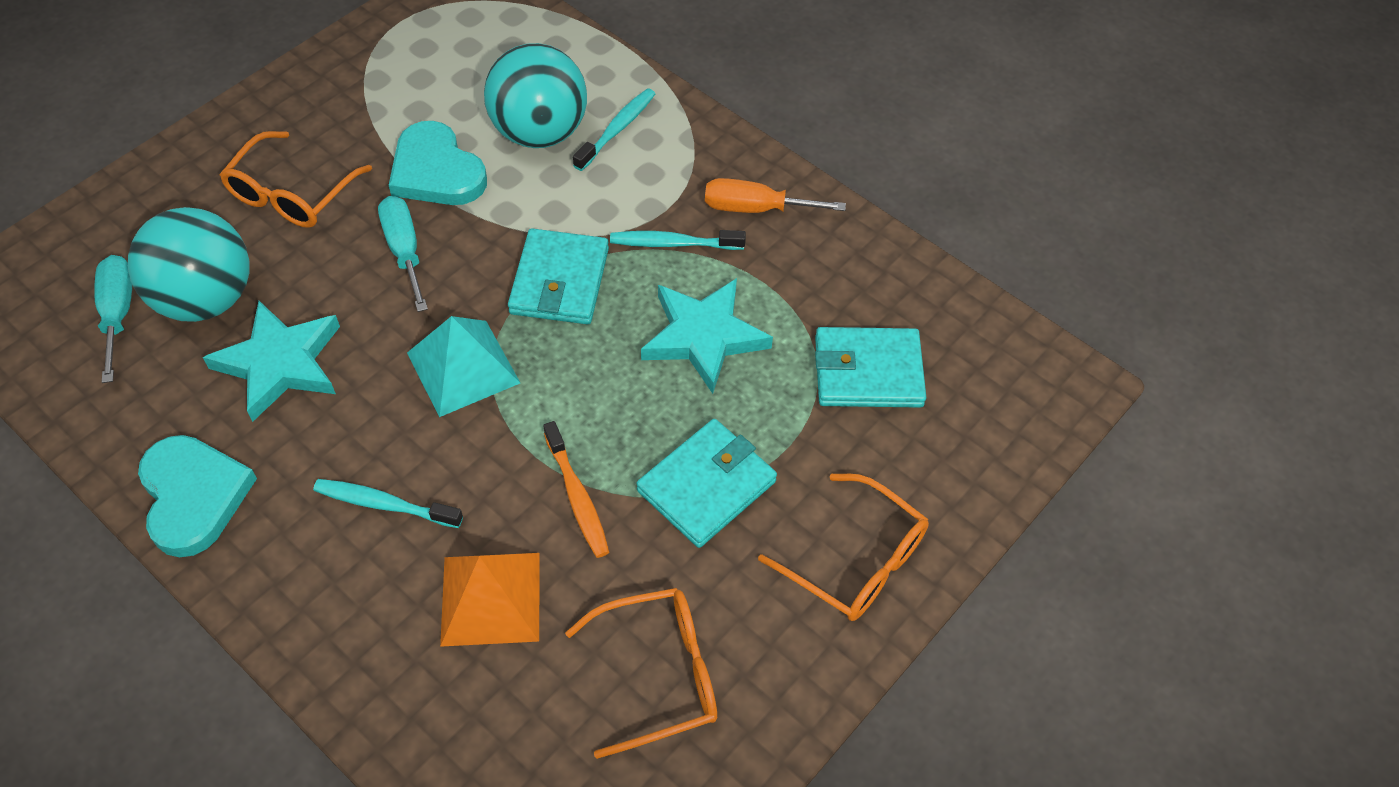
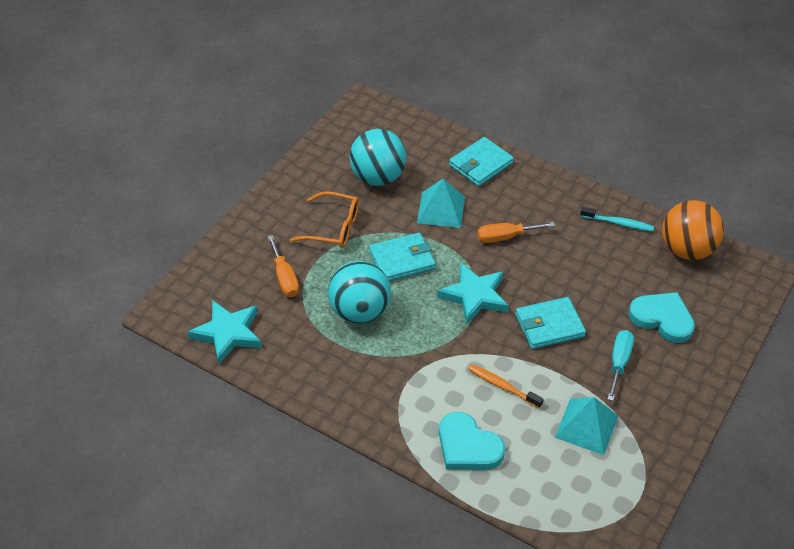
orange ball: none = 0 -> [662,200,724,260] = 1
orange glasses: [220,131,372,228] [565,588,717,759] [758,474,929,621] = 3 -> [290,191,359,248] = 1
orange pyramid: [440,553,540,647] = 1 -> none = 0
orange screwdriver: [705,178,846,213] = 1 -> [267,235,299,297] [477,222,555,243] = 2
turquoise pyramid: [407,316,520,417] = 1 -> [417,179,465,228] [555,397,618,455] = 2
turquoise screwdriver: [94,255,132,383] [378,196,428,312] = 2 -> [607,330,634,401] = 1
turquoise toothbrush: [313,479,463,528] [573,88,655,171] [610,230,746,250] = 3 -> [580,207,654,232] = 1

